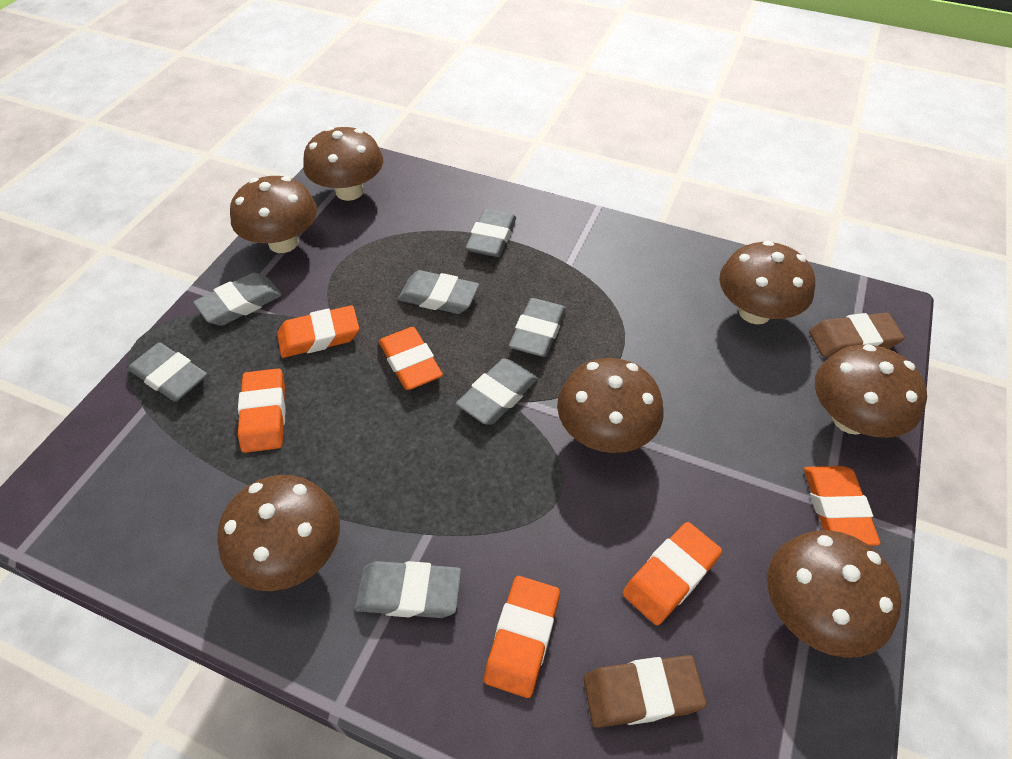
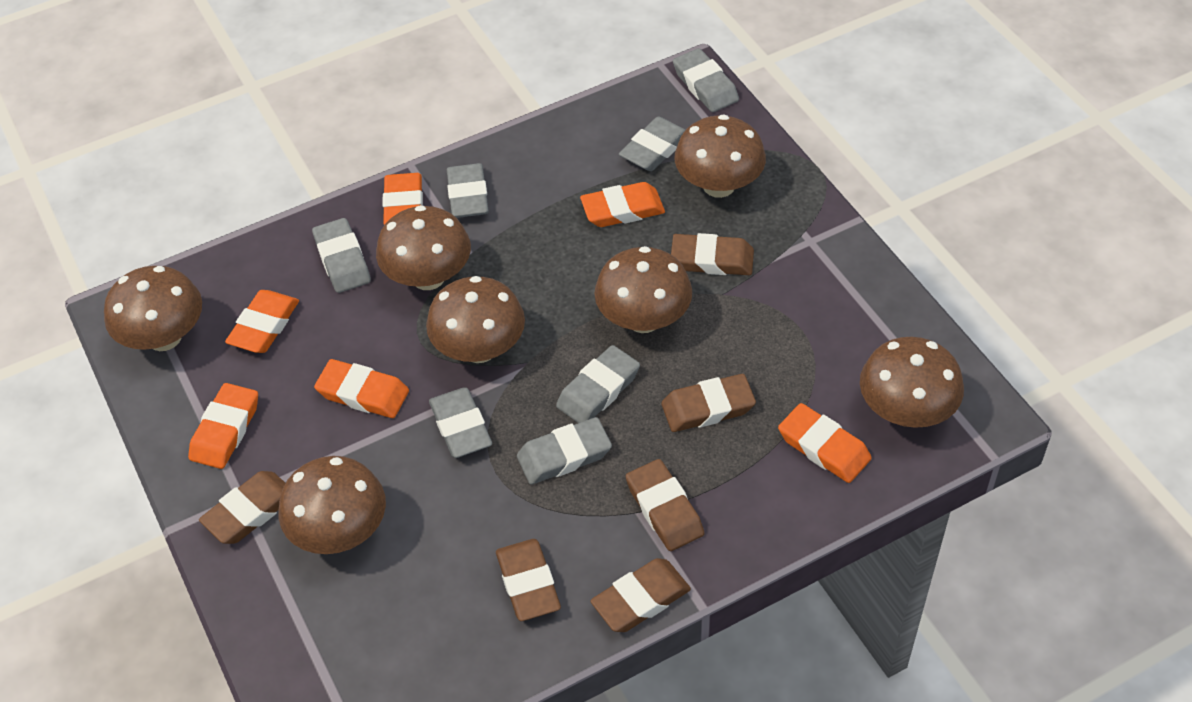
brown eraser: [584,655,707,728] [809,313,905,357] = 2 -> [199,471,285,544] [496,539,561,621] [590,558,691,632] [626,459,704,551] [661,374,756,432] [671,233,754,275] = 6

